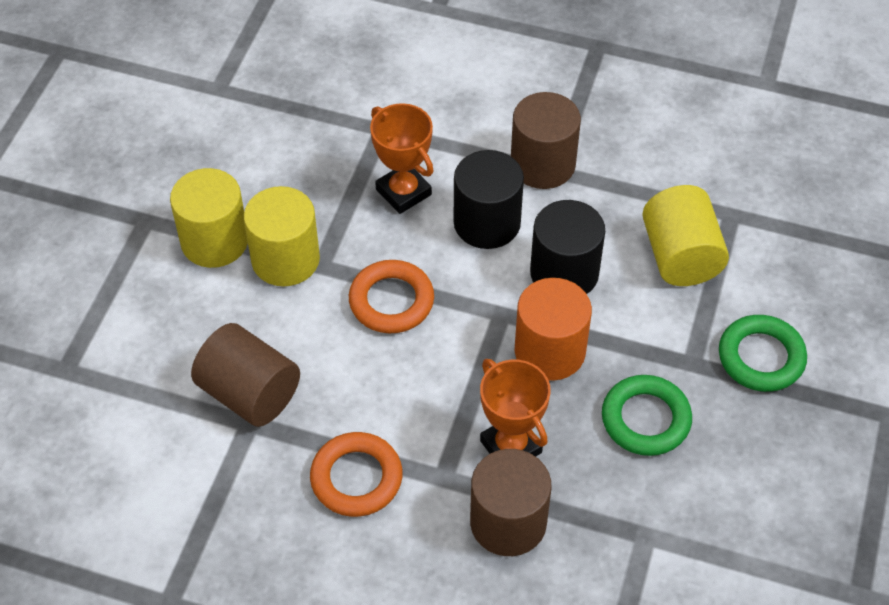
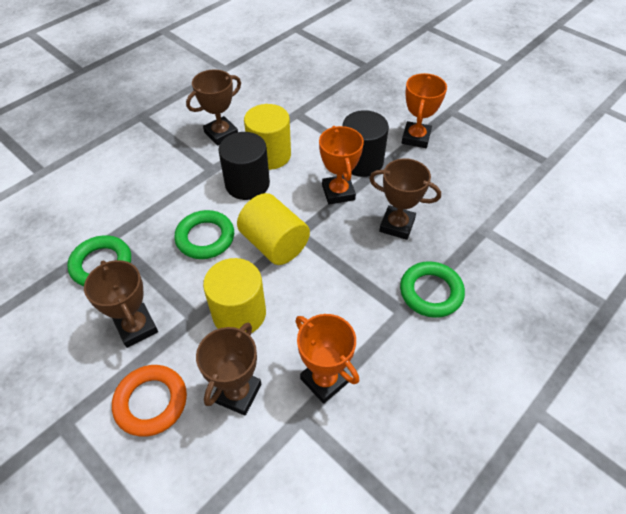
brown cylinder: [191,323,300,427] [470,449,551,556] [511,92,581,189] = 3 -> none = 0
brown trophy: none = 0 -> [84,260,158,348] [186,69,241,146] [196,323,261,415] [369,158,441,240] = 4
green ring: [602,375,692,456] [719,315,807,392] = 2 -> [67,235,131,286] [174,210,234,259] [400,261,465,318] = 3
orange cylinder: [515,278,592,381] = 1 -> none = 0
orange ring: [310,432,403,517] [349,260,434,333] = 2 -> [112,365,187,437] = 1
orange trophy: [370,103,433,214] [480,359,551,457] = 2 -> [295,314,359,404] [319,126,364,205] [402,73,447,148] = 3

